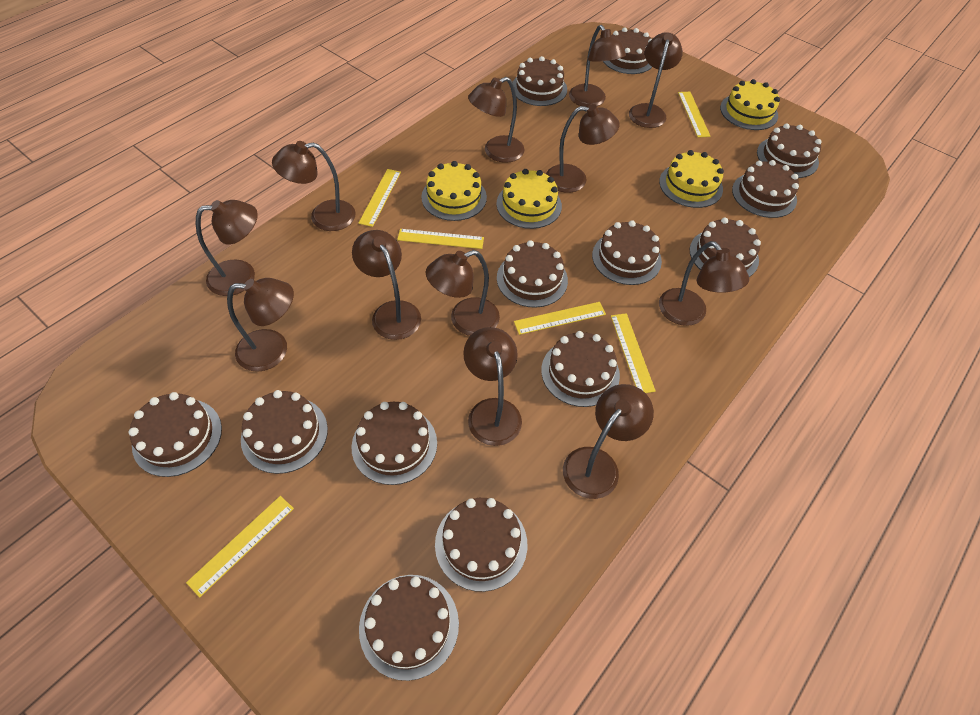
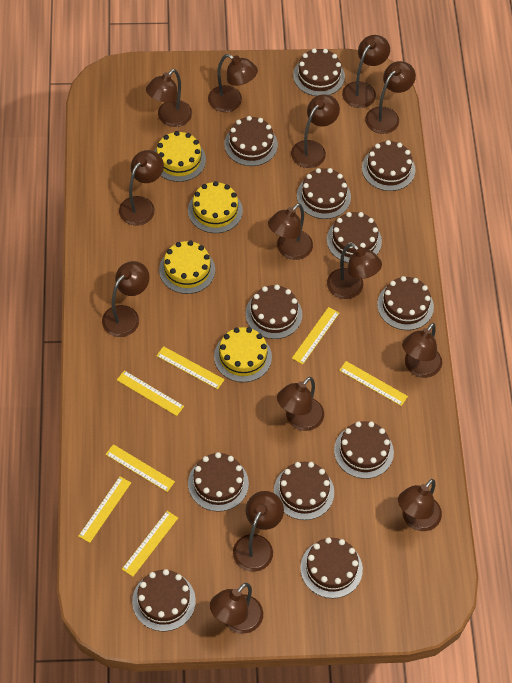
brown cake: [129,392,222,477] [241,390,328,474] [352,402,437,485] [359,575,459,681] [435,498,527,592] [497,240,568,308] [512,56,567,106] [541,331,620,407] [592,220,662,285] [603,27,652,74] [690,217,761,277] [732,160,799,218] [757,124,822,178] = 13 -> [132,569,196,631] [188,452,249,512] [224,116,278,166] [245,285,302,339] [274,462,334,520] [293,48,345,96] [297,168,351,219] [300,537,363,598] [327,212,382,263] [334,421,394,479] [362,140,416,191] [377,276,434,330] = 12
brown lamp: [196,200,258,296] [227,278,294,372] [272,141,356,231] [352,230,421,340] [426,250,500,336] [463,327,522,446] [468,77,524,163] [546,104,620,193] [563,384,654,499] [569,25,626,107] [629,32,683,128] [659,241,749,326] = 12 -> [102,261,150,337] [119,150,164,226] [146,69,192,127] [208,54,258,112] [210,583,263,634] [233,491,284,572] [268,203,313,260] [277,377,324,431] [291,94,340,168] [327,243,382,299] [342,35,390,108] [365,61,416,134] [398,479,442,531] [402,323,442,378] = 14
yellow ruler: [186,496,294,597] [358,169,401,227] [397,229,484,249] [514,302,606,335] [611,313,656,393] [678,92,711,137] = 6 -> [78,477,131,543] [105,444,175,492] [117,370,184,416] [122,511,178,577] [156,346,225,389] [292,307,339,365] [339,361,408,406] = 7

